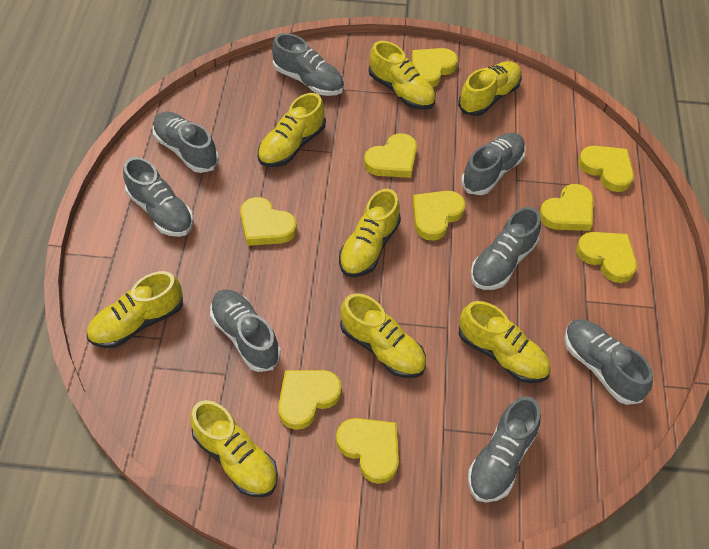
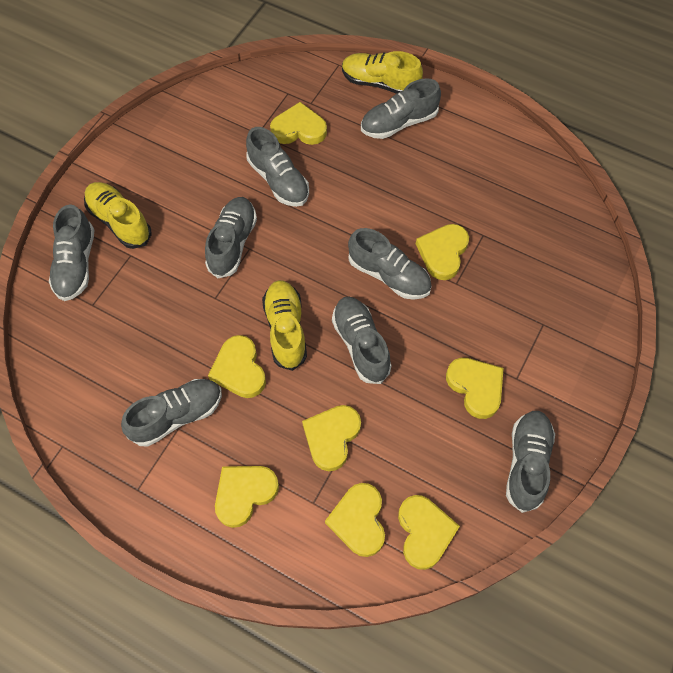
yellow heart: [240,197,297,246] [278,370,342,430] [336,418,399,484] [364,133,417,178] [412,48,458,87] [413,191,465,241] [540,184,593,231] [576,232,637,283] [578,146,634,192] = 9 -> [208,335,266,398] [215,466,279,528] [270,102,327,145] [302,405,361,471] [325,483,385,557] [398,495,460,570] [416,224,469,280] [446,358,504,419] = 8
yellow shoe: [87,271,183,348] [190,400,278,497] [258,93,326,167] [339,189,401,277] [340,293,426,378] [369,41,436,110] [458,61,522,116] [459,301,551,383] = 8 -> [84,182,152,249] [262,280,307,371] [342,51,423,94] = 3

